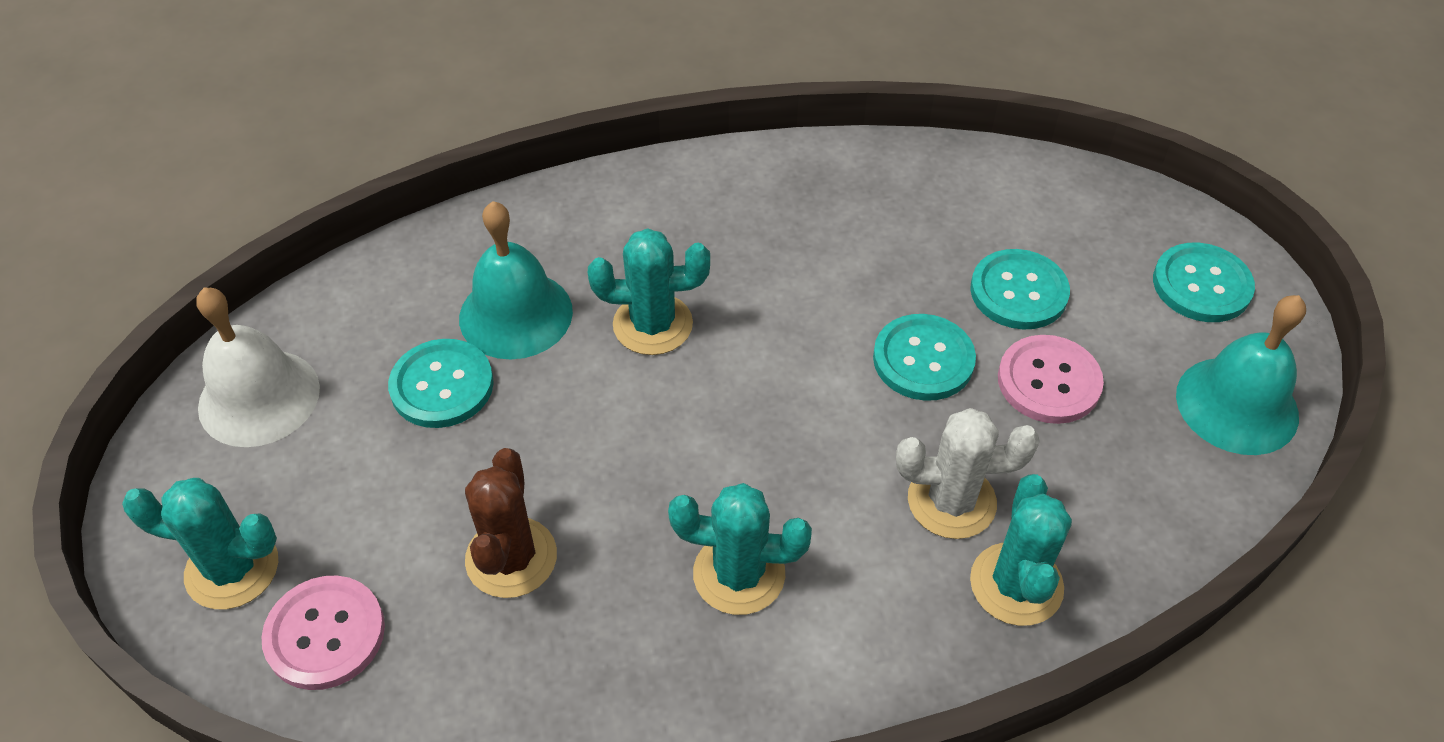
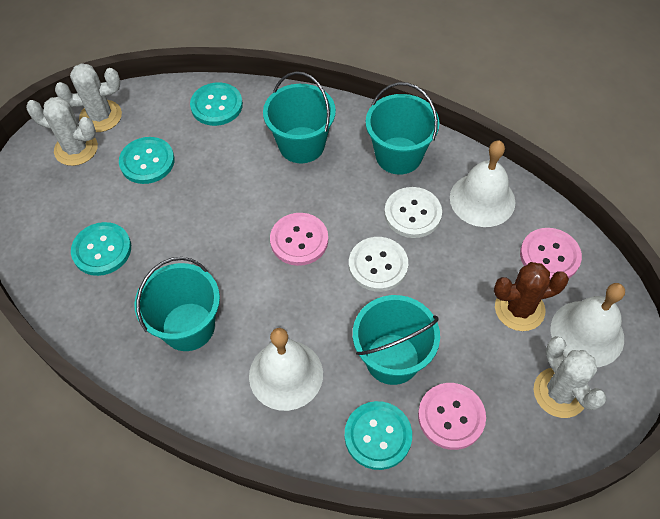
pink button: [262,576,385,690] [998,335,1104,424] = 2 -> [270,213,328,266] [418,383,486,450] [520,228,582,279] = 3
turquoise bell: [459,201,573,359] [1176,295,1306,455] = 2 -> none = 0
turquoise bucket: none = 0 -> [134,257,220,351] [263,71,336,163] [353,295,440,385] [366,82,439,175] = 4
turquoise cactus: [122,478,278,609] [588,228,710,355] [668,483,812,615] [970,474,1072,626] = 4 -> none = 0
white bell: [197,287,320,447] = 1 -> [249,328,323,411] [450,140,515,227] [551,283,625,367] = 3
white button: none = 0 -> [349,237,408,292] [384,187,442,238] = 2
white cactus: [896,408,1040,539] = 1 -> [26,97,98,166] [55,63,122,132] [534,336,607,418] = 3

